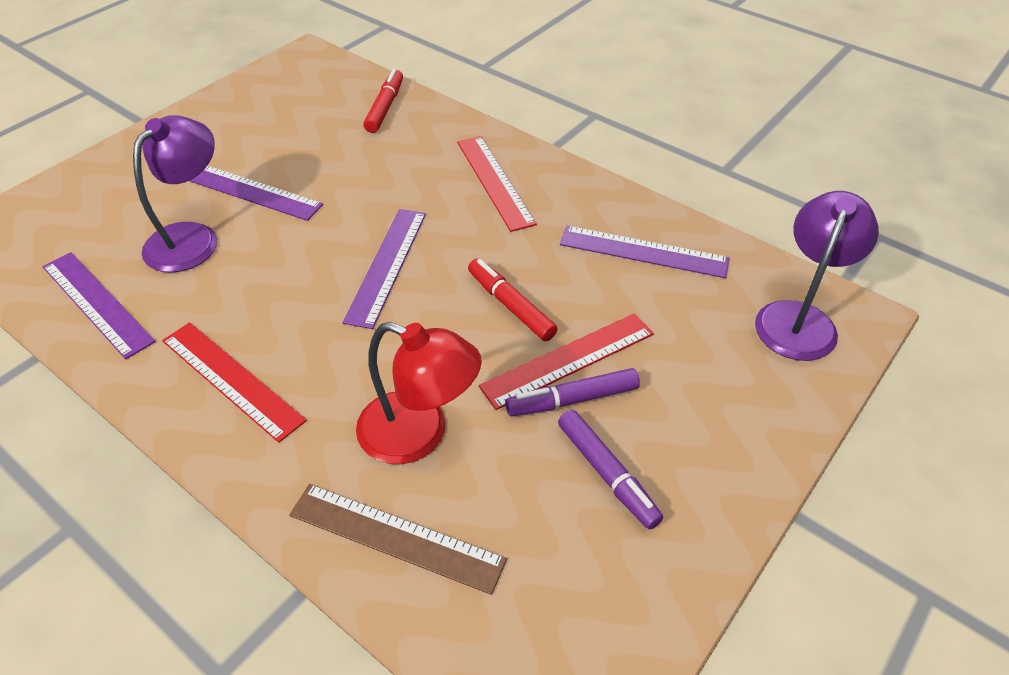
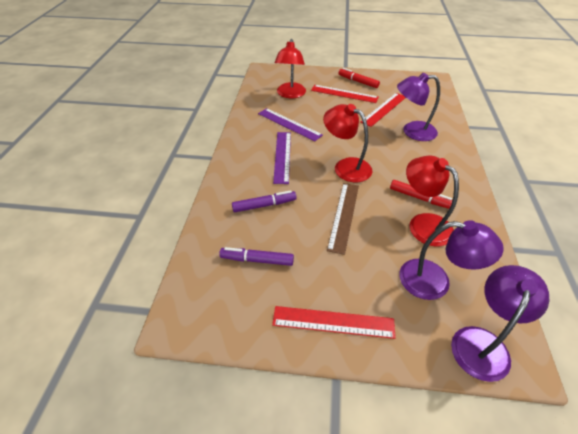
purple lamp: [133,115,217,273] [755,191,879,361] = 2 -> [397,73,440,141] [399,220,504,300] [451,265,549,382] = 3
purple ruler: [43,252,156,359] [189,166,323,221] [343,209,426,329] [560,226,730,278] = 4 -> [258,108,323,141] [273,132,291,184] = 2
red lamp: [356,322,482,464] = 1 -> [275,39,306,98] [323,104,373,182] [406,156,459,246] = 3

